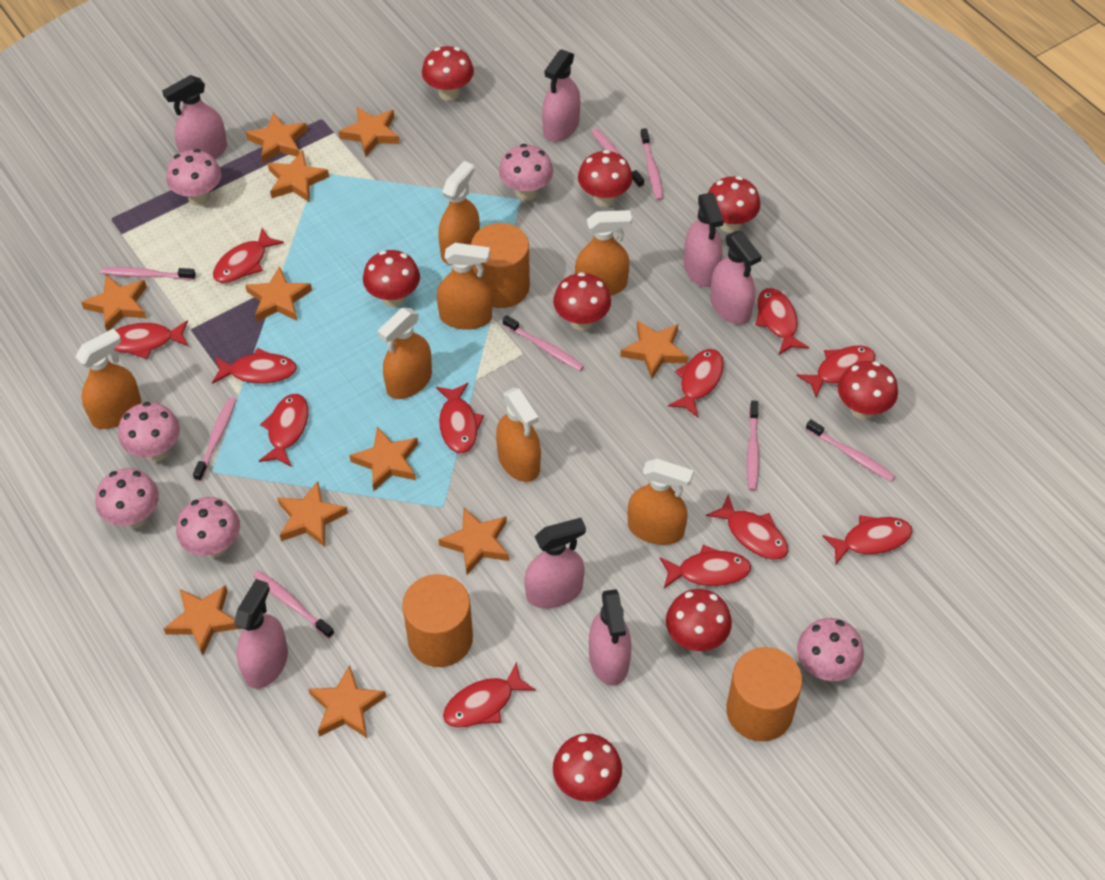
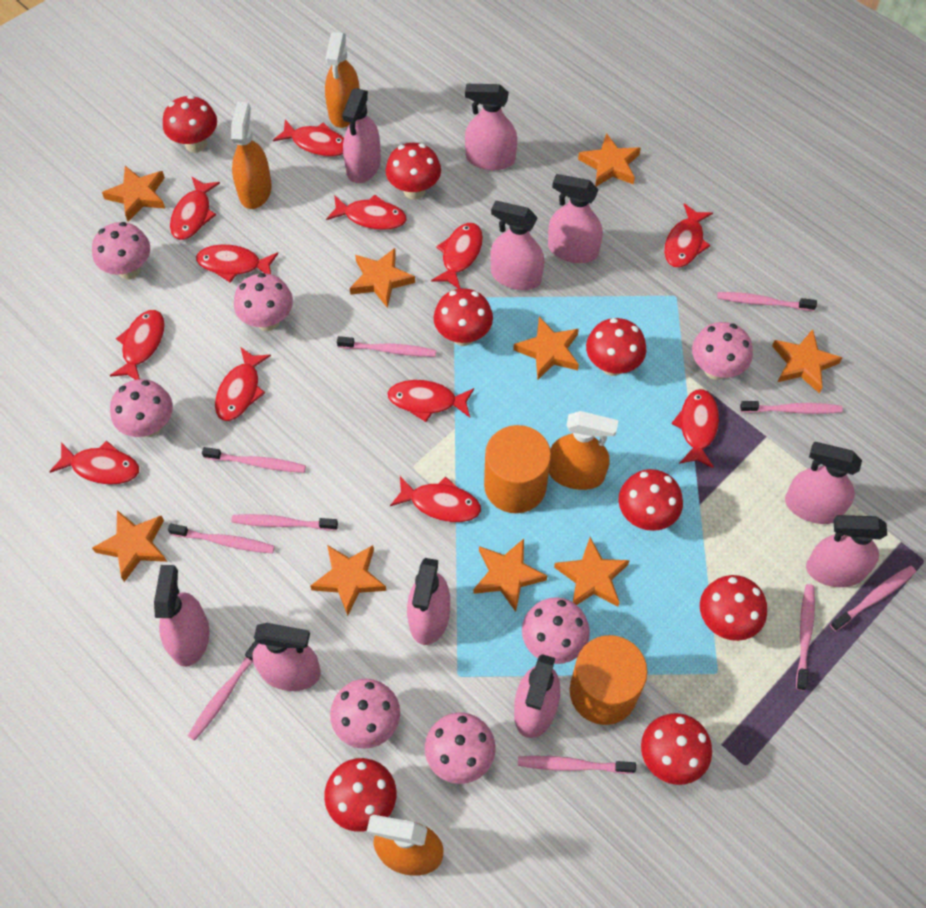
orange cylinder: [402,574,473,667] [471,223,530,308] [726,647,802,742] = 3 -> [484,425,551,513] [570,635,647,725] = 2
orange spray bottle: [75,329,141,429] [378,308,432,399] [437,243,492,330] [438,161,480,265] [496,387,541,482] [575,210,632,296] [628,459,694,545] = 7 -> [231,102,272,209] [325,32,360,128] [367,815,443,876] [549,411,618,490] = 4
orange star: [81,275,147,331] [164,585,241,655] [245,112,308,163] [245,266,312,322] [268,150,329,202] [277,481,348,547] [309,665,386,738] [339,107,400,157] [349,427,418,491] [438,507,509,575] [620,320,688,379] = 11 -> [92,510,167,582] [102,166,165,222] [310,545,387,616] [350,248,415,308] [474,539,547,612] [513,317,579,380] [554,537,630,606] [578,133,641,187] [772,329,842,393] = 9
pink mushroom: [95,468,159,528] [118,402,180,462] [166,149,221,206] [176,497,240,558] [499,144,553,201] [797,618,864,681] = 6 -> [92,222,150,280] [110,379,173,437] [234,273,293,331] [330,679,400,749] [425,712,496,784] [522,597,590,664] [692,322,753,380] = 7
pink spray bottle: [162,75,227,159] [234,579,288,689] [524,518,586,608] [542,49,580,142] [589,589,631,686] [684,193,724,287] [710,231,762,325] = 7 -> [154,565,210,667] [252,623,321,691] [342,89,381,183] [407,558,450,645] [465,84,517,170] [490,201,545,290] [514,654,560,738] [548,174,603,263] [785,442,862,524] [806,515,887,587] = 10
pink toothbrush: [101,267,196,280] [193,397,236,481] [253,570,334,639] [503,315,584,371] [591,128,644,188] [640,128,663,201] [747,401,759,491] [806,419,895,482] = 8 -> [168,524,275,554] [188,640,259,741] [202,447,306,473] [231,514,338,530] [337,336,436,357] [518,756,636,774] [717,292,817,311] [740,401,843,414] [796,584,815,691] [830,566,916,631] = 10

